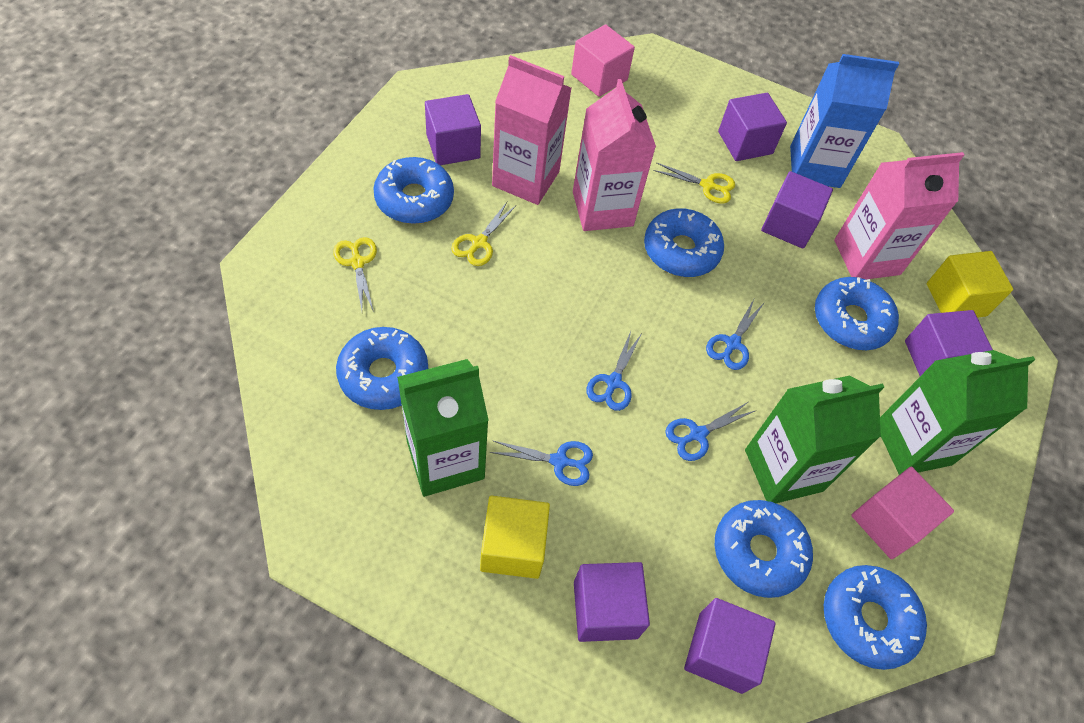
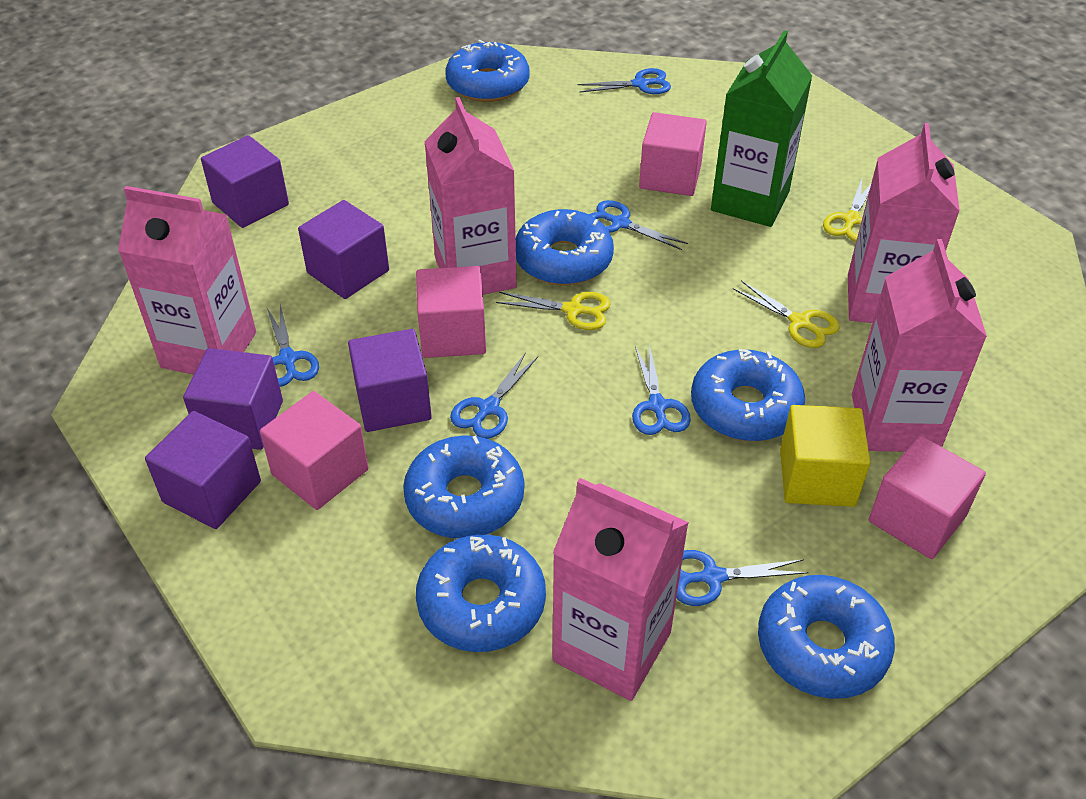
blue carton: [790,54,899,188] = 1 -> none = 0
blue scissors: [490,440,593,486] [586,331,641,411] [665,402,755,461] [706,299,765,370] = 4 -> [267,304,319,387] [450,352,538,439] [577,68,671,94] [589,200,688,250] [632,344,691,435] [676,550,809,606] = 6
green carton: [397,359,489,497] [745,376,884,503] [880,350,1035,475] = 3 -> [711,30,812,227] = 1
pink carton: [492,55,571,205] [573,79,656,231] [834,152,964,279] = 3 -> [118,186,256,375] [424,97,517,295] [552,478,689,701] [848,123,960,323] [852,239,987,452] = 5
pink cube: [571,24,635,97] [851,467,954,559] = 2 -> [260,391,368,510] [416,266,486,358] [639,112,707,196] [869,436,986,559] = 4
purple cube: [425,94,481,165] [574,562,650,642] [684,598,776,694] [718,93,787,161] [761,171,833,249] [905,310,993,376] = 6 -> [145,411,261,529] [183,348,283,450] [201,135,289,228] [298,200,389,299] [348,329,432,432] = 5
yellow cube: [480,496,550,579] [926,251,1013,318] = 2 -> [780,405,871,507] = 1

